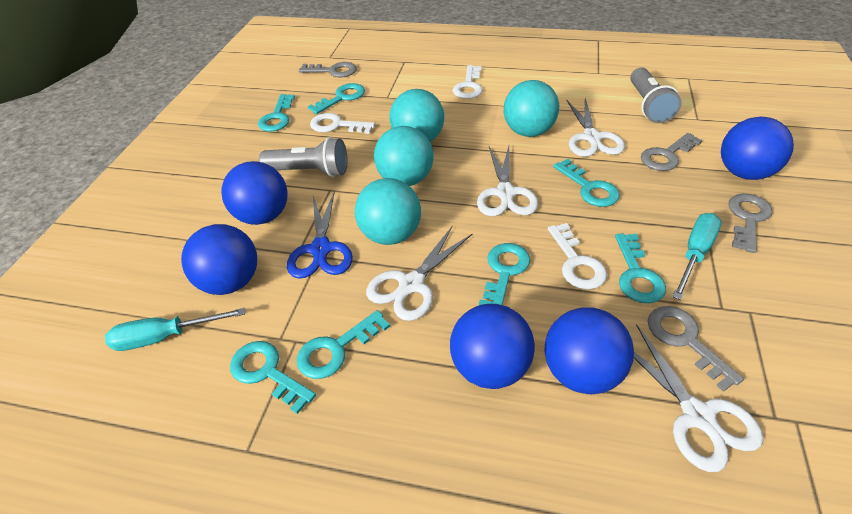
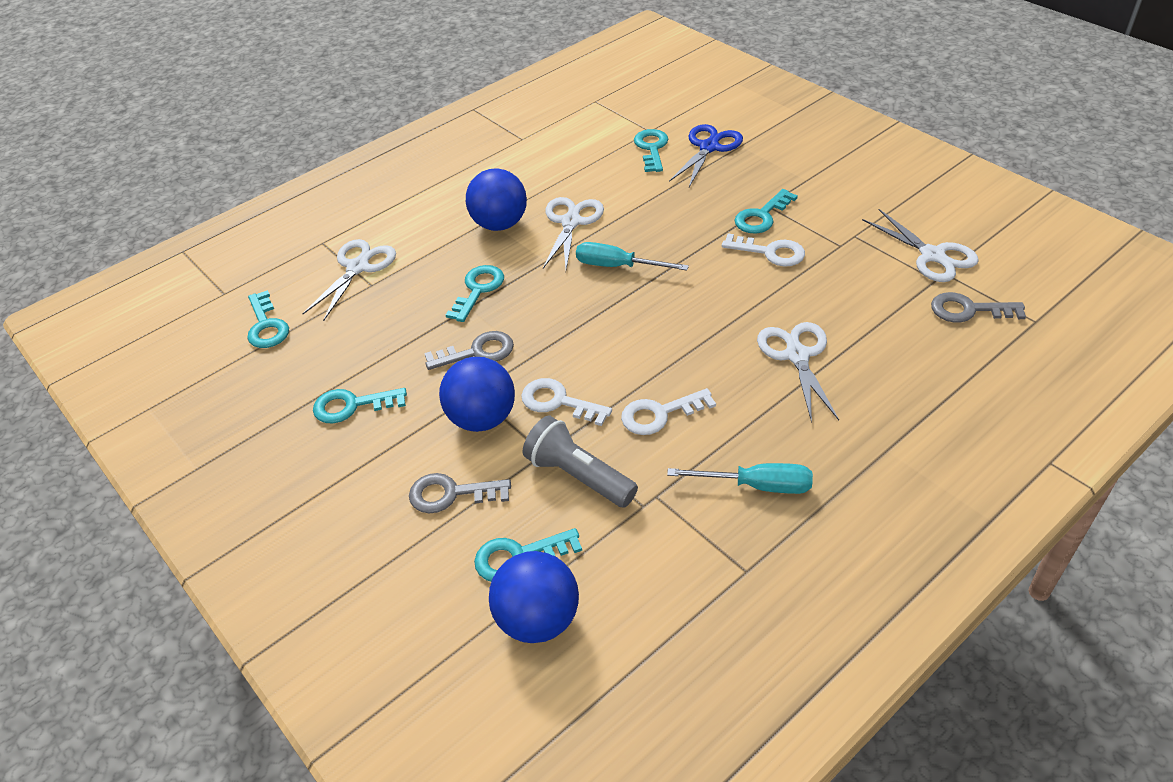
blue ball: [181,224,257,295] [221,161,287,225] [450,304,535,389] [544,307,634,394] [721,117,794,180] = 5 -> [439,357,515,432] [466,168,527,231] [489,551,579,643] = 3
grey flashlight: [259,137,347,177] [630,67,682,123] = 2 -> [523,416,638,508] = 1
grey key: [299,62,357,77] [641,133,703,171] [648,306,744,392] [729,193,772,253] = 4 -> [409,473,511,513] [424,331,514,370] [931,292,1026,322] = 3
turquoise ball: [355,178,421,245] [374,126,434,186] [389,89,444,142] [504,80,559,137] = 4 -> none = 0
turquoise key: [230,341,316,414] [258,94,295,132] [297,310,390,379] [308,83,365,114] [478,243,530,306] [553,159,620,207] [615,233,666,303] = 7 -> [247,290,289,348] [313,388,407,423] [446,265,504,322] [474,528,582,582] [634,129,668,172] [735,189,798,234] = 6

